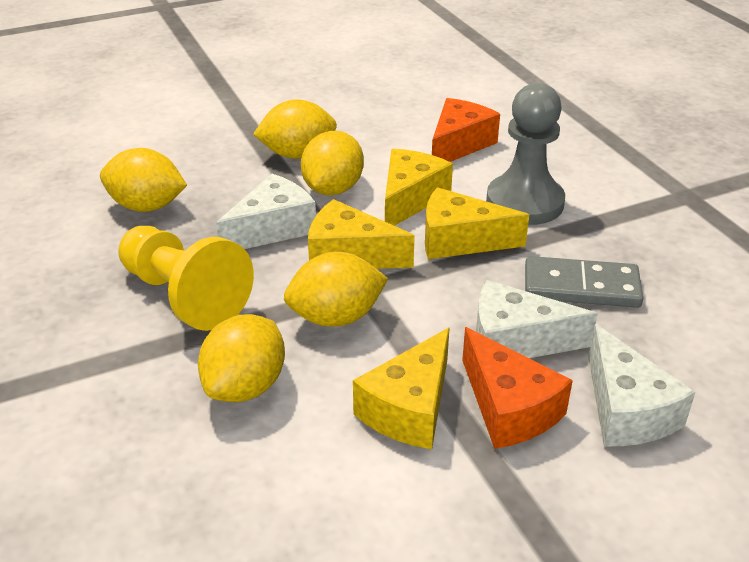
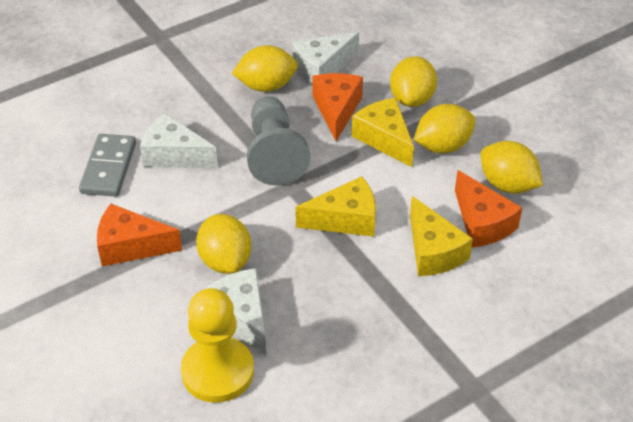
orange cheese: [432,98,500,162] [462,327,573,449] = 2 -> [97,204,182,266] [312,73,363,141] [455,170,522,248] = 3
yellow cheese: [308,199,415,269] [353,328,450,449] [385,149,453,226] [425,187,529,259] = 4 -> [295,176,376,237] [352,98,414,167] [410,196,473,276] = 3

